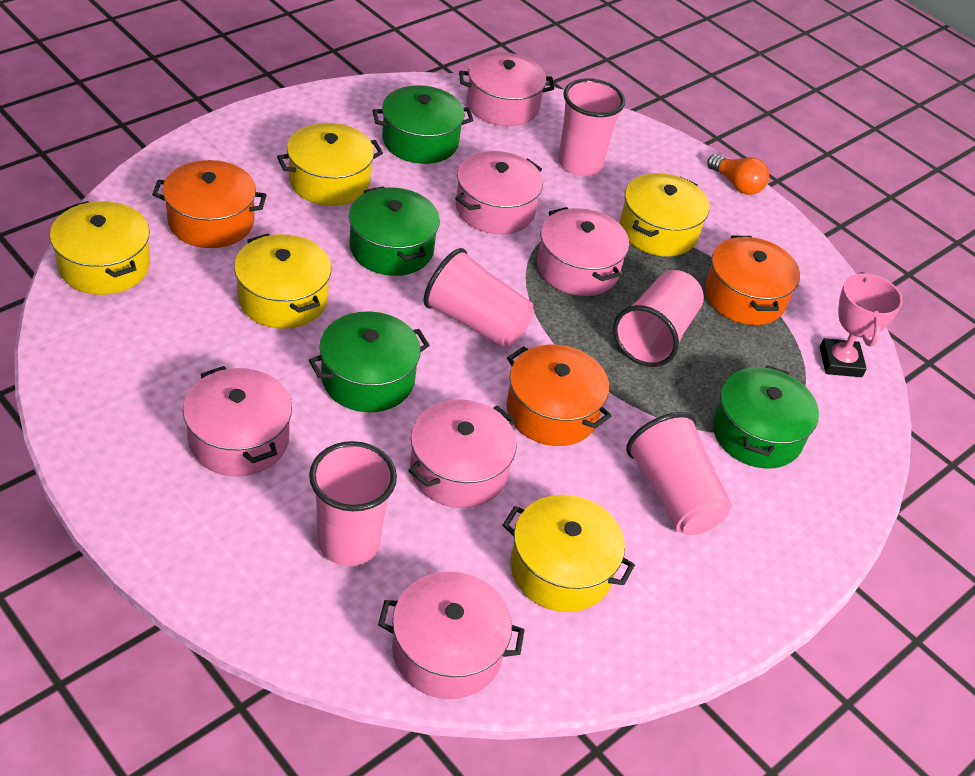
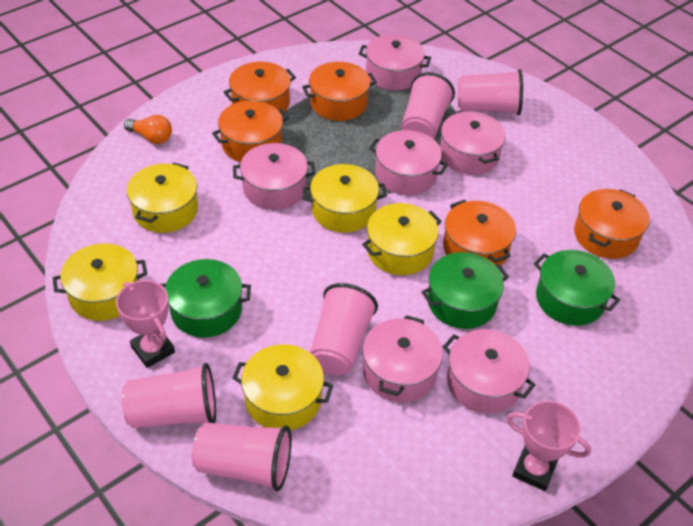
green pot: [309,311,430,412] [349,186,440,276] [372,85,473,164] [713,365,819,469] = 4 -> [161,259,251,338] [422,252,509,329] [534,250,620,326] = 3
orange pot: [152,160,266,248] [507,345,612,446] [705,236,800,325] = 3 -> [212,101,289,162] [224,62,296,115] [302,62,377,121] [443,200,516,265] [574,189,650,259] = 5
pink trophy: [820,272,903,377] = 1 -> [116,280,175,368] [507,401,591,491] = 2

